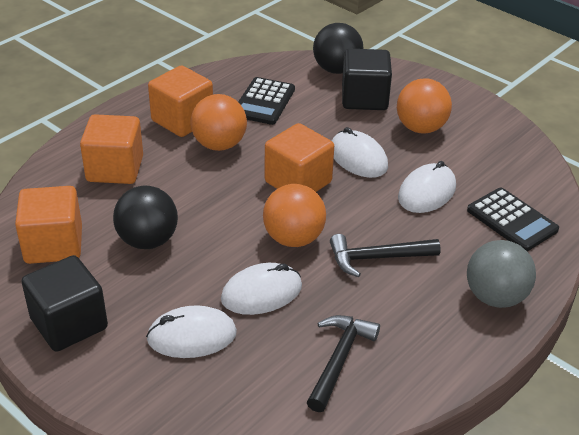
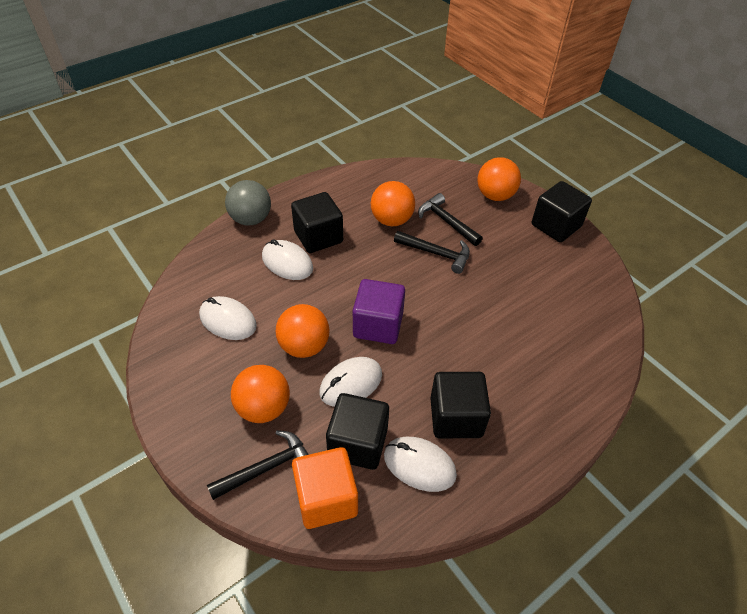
black ball: [113,186,178,249] [313,23,363,74] = 2 -> none = 0
black calculator: [238,77,295,125] [467,188,559,251] = 2 -> none = 0
black cube: [21,255,108,352] [342,49,392,110] = 2 -> [291,192,343,253] [326,393,389,470] [430,372,491,438] [532,181,592,242] = 4
black hammer: [307,315,380,412] [330,234,441,277] = 2 -> [207,430,309,500] [394,231,470,274] [418,193,483,246] = 3
orange ball: [190,94,247,151] [263,184,326,247] [397,78,452,134] = 3 -> [231,365,290,423] [275,304,330,358] [371,181,415,226] [477,157,521,201] = 4
orange cube: [15,186,82,264] [80,114,143,184] [148,65,213,137] [265,123,334,192] = 4 -> [292,447,358,529] = 1
purple cube: none = 0 -> [353,279,405,344] = 1

